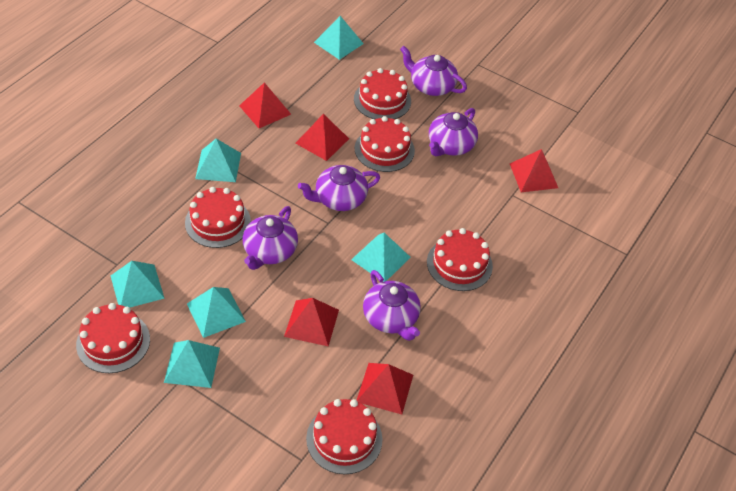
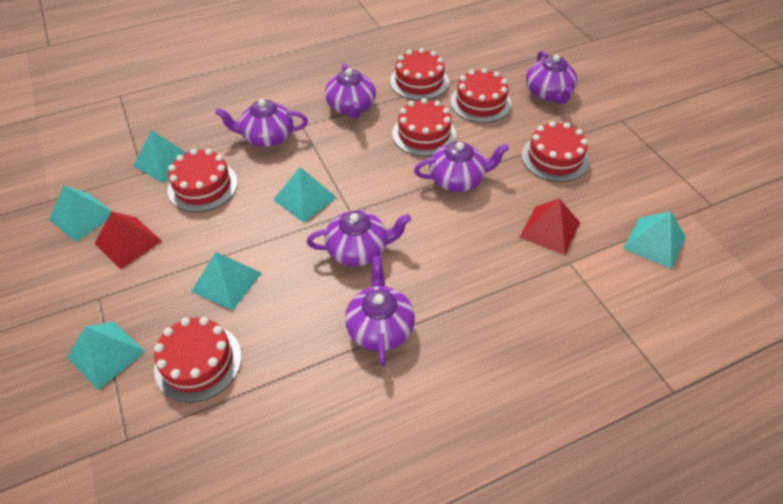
purple teapot: [243,206,298,270] [298,165,380,211] [363,270,421,341] [400,46,467,96] [429,108,478,156] = 5 -> [215,99,308,147] [307,210,411,267] [325,63,376,119] [345,256,415,366] [414,142,509,192] [526,50,577,104] = 6
red pyramid: [239,82,291,128] [284,298,339,346] [295,114,349,161] [357,363,413,414] [510,149,558,192] = 5 -> [94,211,162,269] [519,198,580,255] = 2

